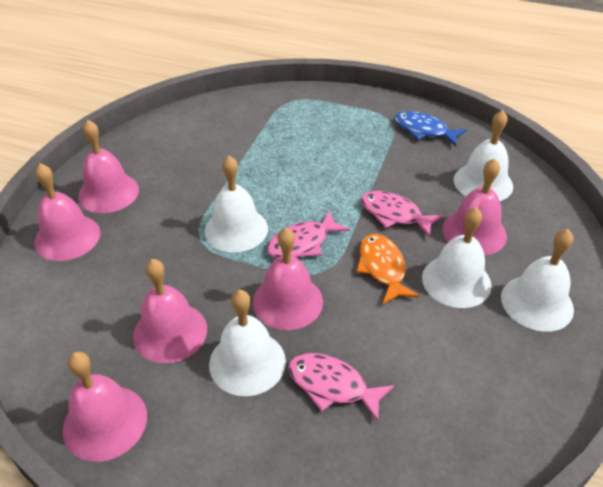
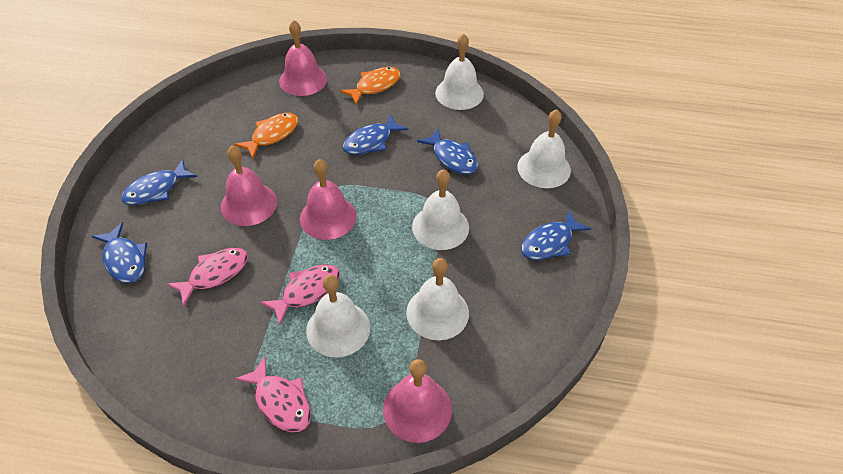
blue fish: [394,111,467,146] = 1 -> [92,222,147,283] [121,159,197,205] [343,115,408,155] [417,129,478,175] [521,210,591,260] = 5
orange fish: [356,234,419,305] = 1 -> [234,113,298,158] [340,67,400,105] = 2
pink bell: [34,163,100,261] [63,352,147,462] [78,120,139,213] [133,259,207,363] [253,228,323,330] [442,158,507,255] = 6 -> [221,146,277,226] [279,20,327,96] [300,159,357,240] [383,359,452,443] = 4

